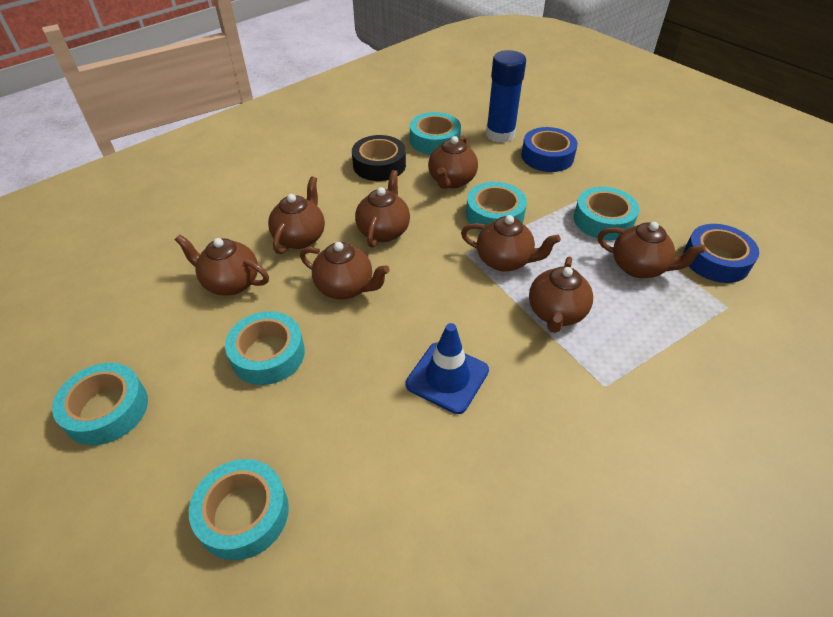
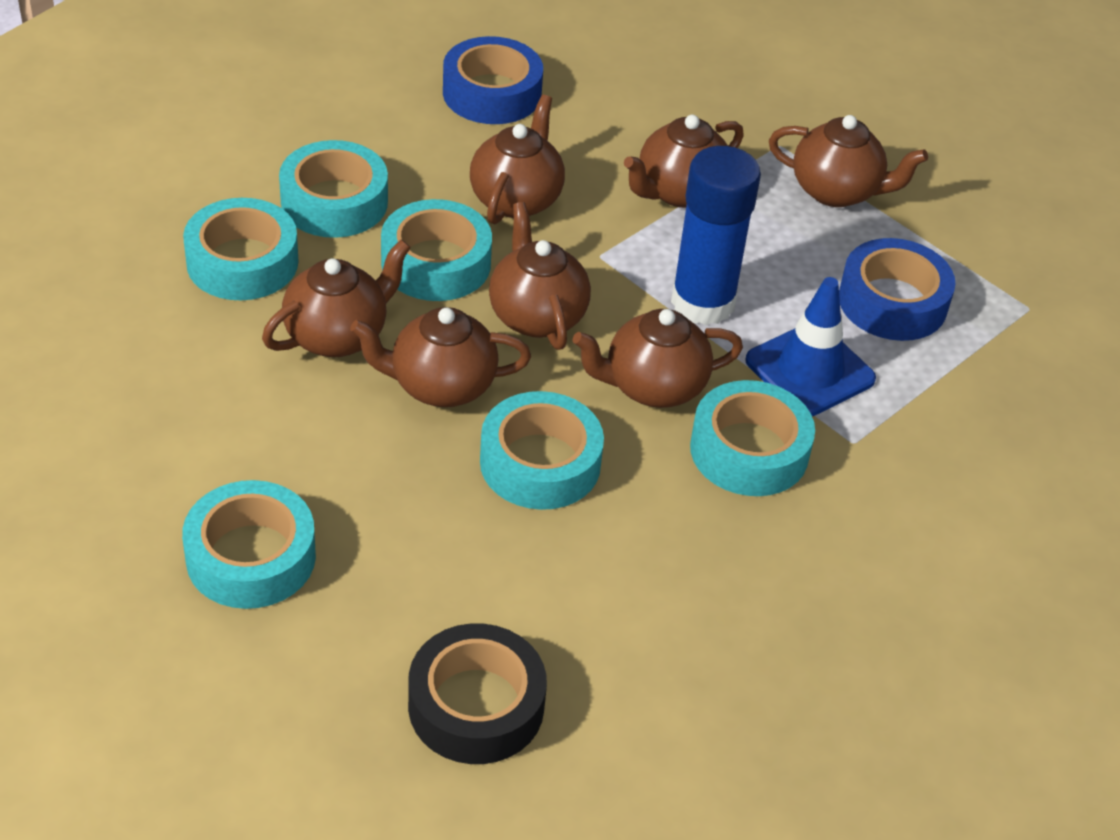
brown teapot: [175,234,269,295] [268,176,325,254] [300,242,390,299] [355,170,410,247] [428,136,478,189] [461,215,561,271] [529,257,593,333] [598,222,706,278] = 8 -> [262,240,411,357] [350,307,531,407] [470,95,565,224] [489,202,591,350] [572,309,743,408] [624,114,744,208] [769,115,928,207] = 7

